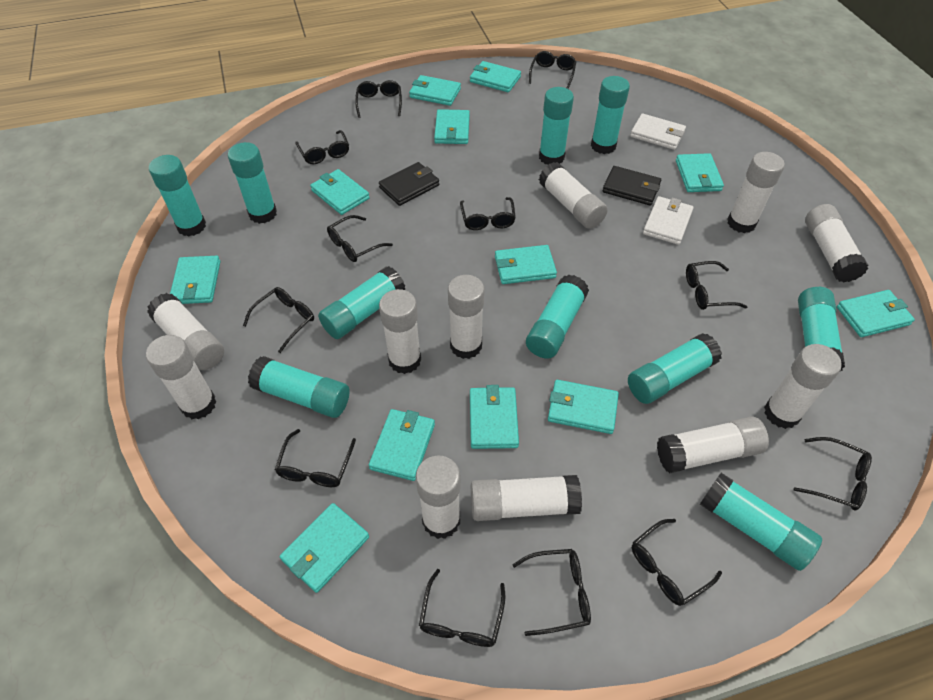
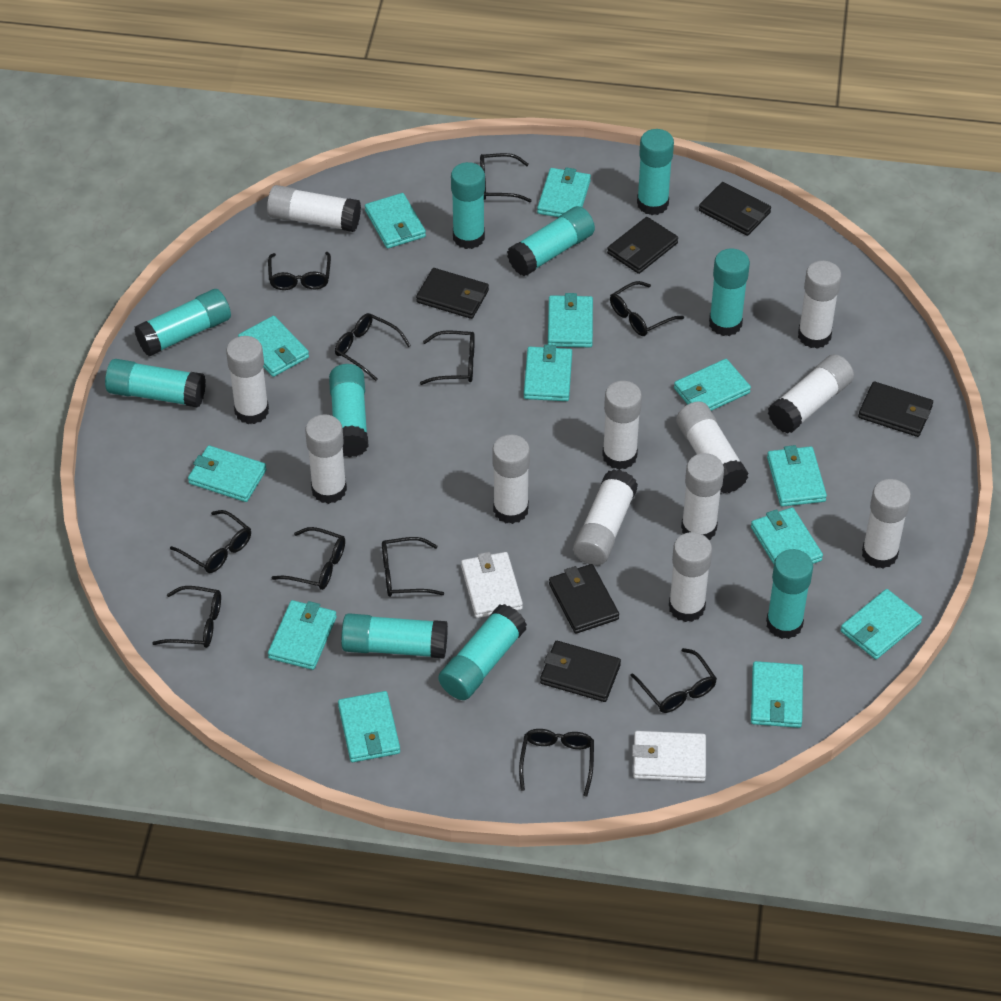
black glasses: [243,287,314,353] [275,429,356,487] [295,130,349,164] [327,215,393,262] [355,80,402,118] [419,569,505,647] [460,197,516,230] [513,549,591,636] [529,51,576,89] [632,519,722,606] [686,261,747,310] [794,437,872,511] = 12 -> [152,586,221,648] [170,510,251,573] [268,252,331,290] [271,527,345,590] [335,313,411,381] [382,537,444,597] [420,330,475,385] [480,153,532,202] [519,729,594,797] [610,281,684,336] [630,648,717,713] = 11
black wallet: [379,162,439,206] [603,166,661,206] = 2 -> [416,268,489,319] [540,641,621,702] [549,564,619,634] [607,217,678,274] [699,182,771,236] [858,381,933,437] = 6
turquoise wallet: [170,256,220,304] [280,503,369,593] [310,169,370,215] [369,409,435,481] [409,75,461,106] [434,109,470,144] [470,61,521,92] [470,385,519,449] [495,245,557,284] [548,380,619,434] [676,153,724,192] [837,290,915,337] = 12 -> [188,445,266,502] [238,316,309,377] [268,600,337,670] [338,691,400,762] [365,193,426,249] [524,345,572,401] [537,167,591,217] [548,293,593,347] [674,359,751,411] [751,507,823,564] [751,661,803,728] [767,445,827,507] [841,589,922,659] = 13
white glue stick: [146,335,216,419] [147,293,224,370] [379,289,421,374] [416,456,461,539] [448,275,485,359] [471,475,582,521] [539,162,608,229] [657,417,769,474] [727,152,785,233] [764,344,842,429] [805,204,868,283] = 11 -> [226,336,269,424] [267,185,361,232] [305,414,347,504] [492,435,530,524] [573,469,638,565] [602,381,642,470] [669,532,712,622] [676,401,749,493] [681,453,724,540] [768,354,854,434] [798,261,842,349] [862,479,911,569] = 12

